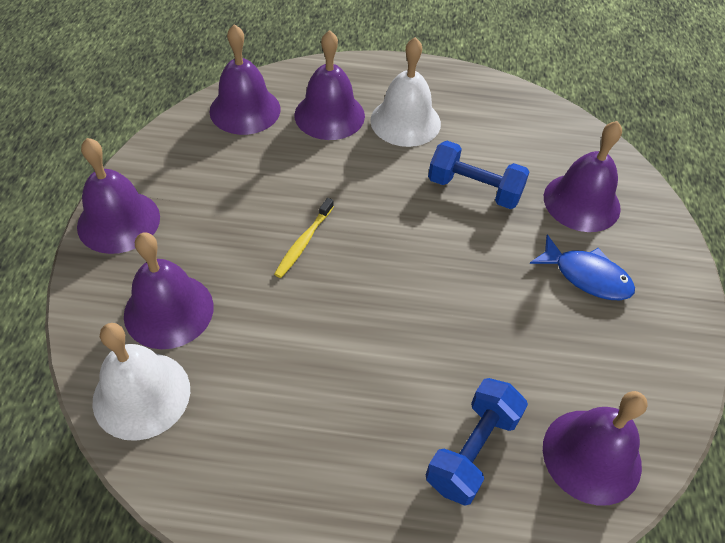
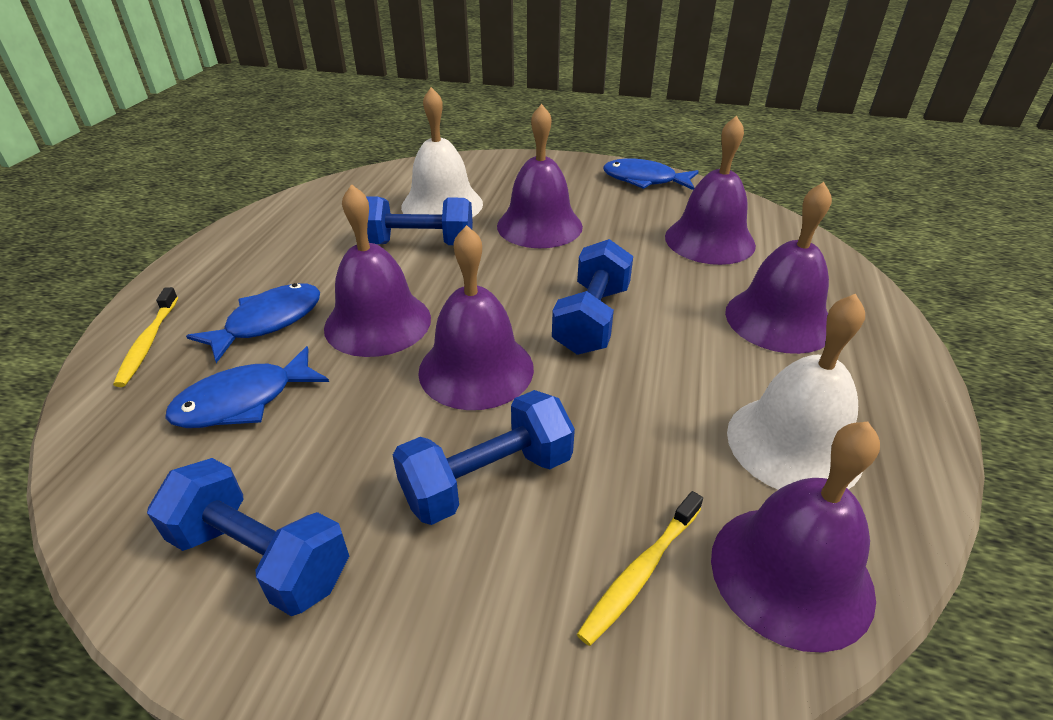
blue dumbbell: [426,378,528,506] [428,141,529,209] = 2 -> [147,458,349,616] [366,196,473,245] [393,390,575,525] [552,239,633,355] = 4
blue fish: [530,235,635,300] = 1 -> [165,346,329,428] [186,283,320,363] [603,158,699,190] = 3
yellow toothbrush: [274,198,334,278] = 1 -> [113,287,178,387] [577,491,703,646] = 2

